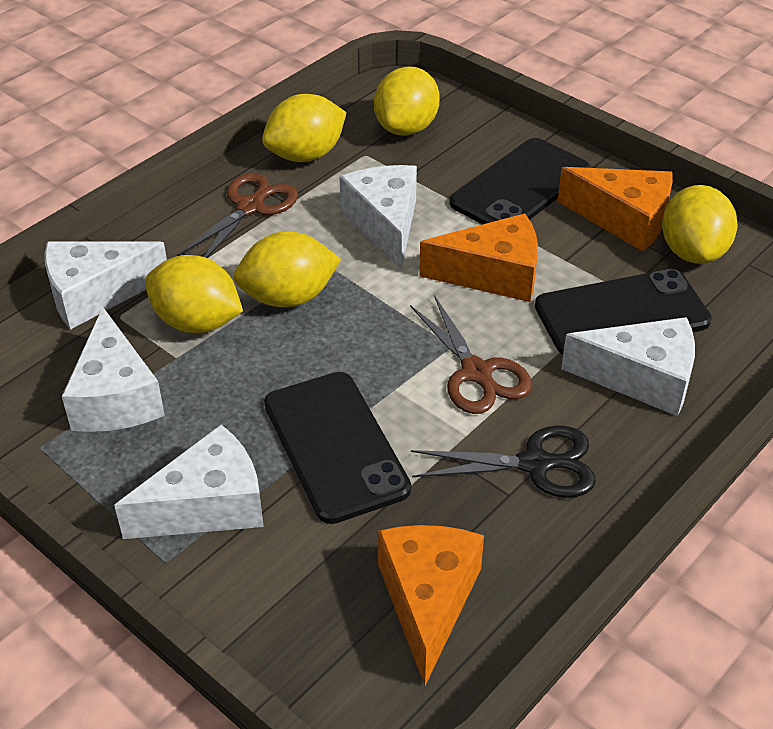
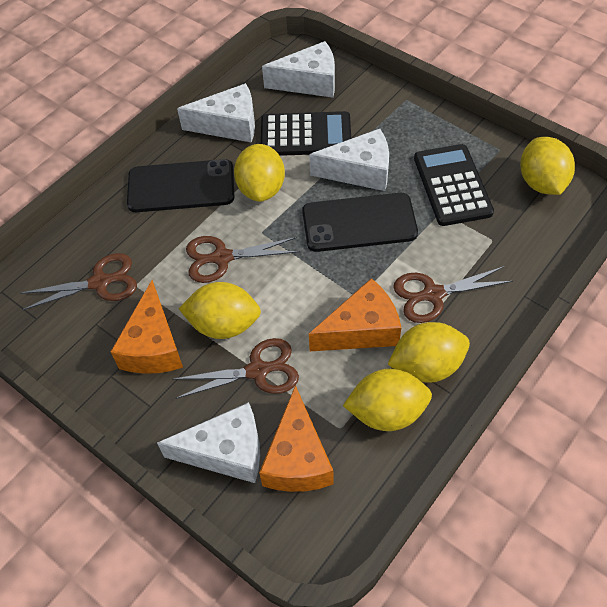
black calculator: none = 0 -> [261,111,351,156] [414,144,494,226] = 2
black phone: [264,372,411,524] [450,138,590,224] [535,269,712,355] = 3 -> [127,159,234,212] [302,193,418,252] = 2
black scissors: [411,425,596,498] = 1 -> none = 0
brown scissors: [177,173,298,258] [410,295,532,414] = 2 -> [20,253,137,310] [173,338,299,399] [186,236,300,283] [393,266,513,323] = 4
white cheese: [45,242,167,330] [62,307,165,432] [114,425,264,539] [339,165,417,270] [561,317,695,416] = 5 -> [157,402,260,483] [177,83,255,143] [262,41,335,98] [309,129,389,191] = 4

